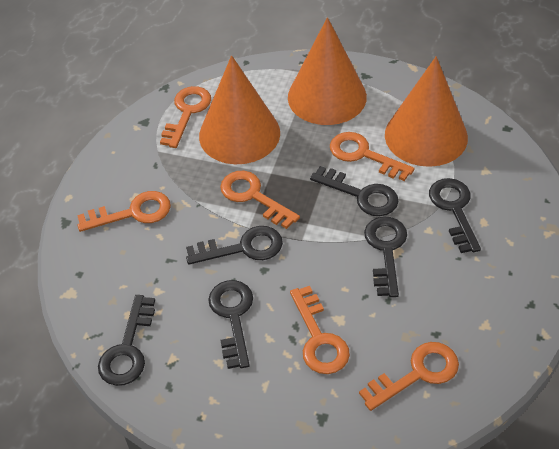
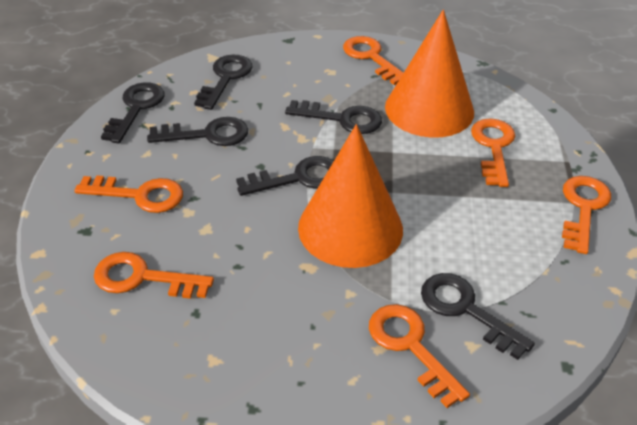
orange cone: [199,55,280,164] [288,17,367,125] [385,56,468,167] = 3 -> [298,124,403,268] [385,10,474,138] = 2

